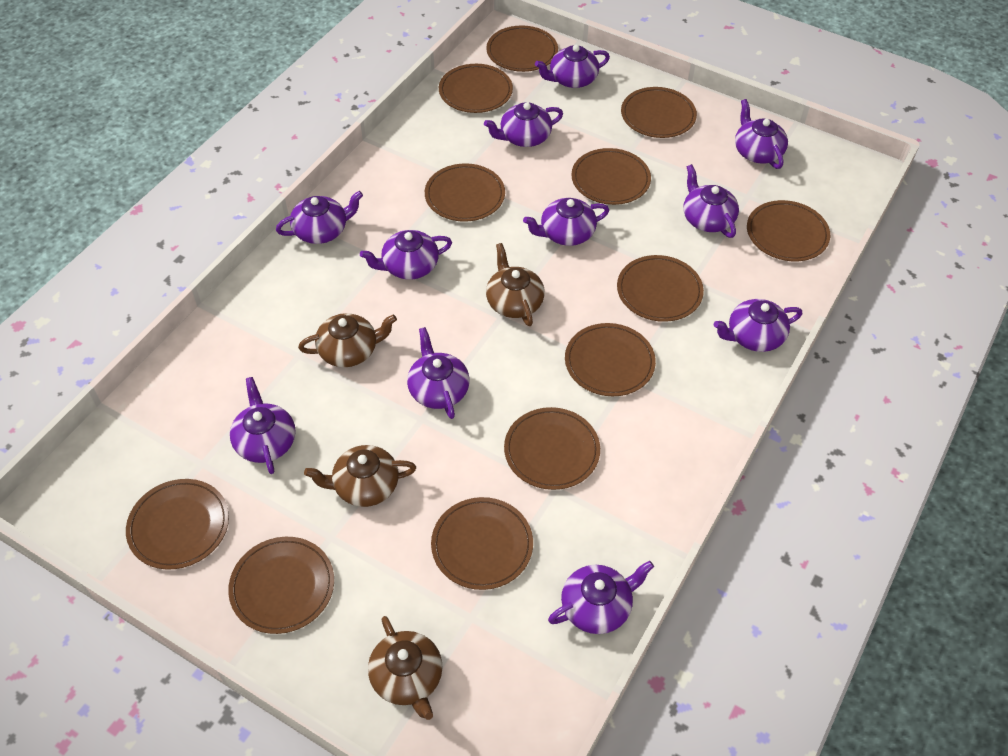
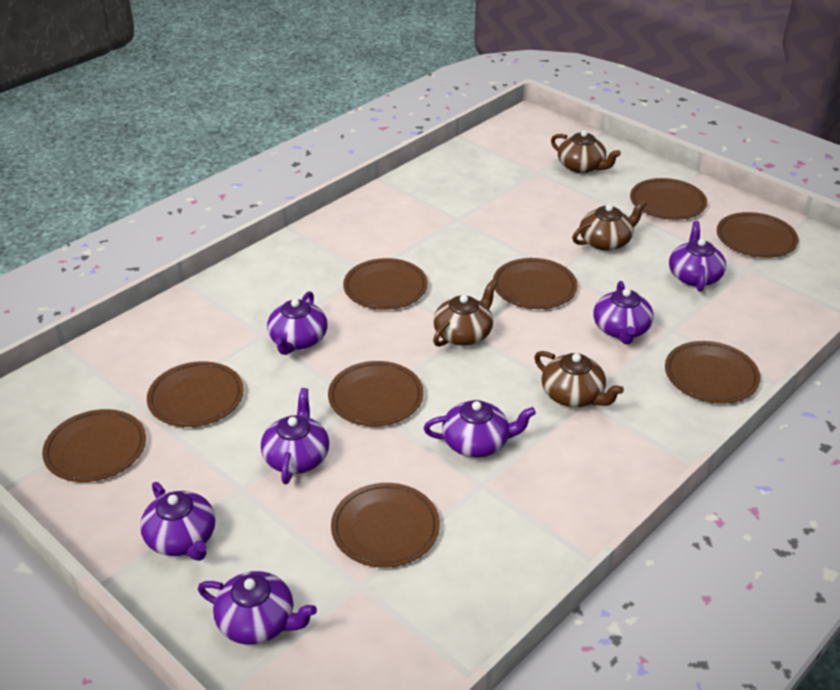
brown plate: [126,479,229,570] [228,537,334,634] [425,163,505,222] [431,497,533,590] [439,64,513,113] [486,25,558,72] [504,407,600,490] [565,323,656,396] [571,148,651,205] [617,255,704,322] [621,87,697,138] [747,200,830,261] = 12 -> [42,409,146,482] [147,361,244,427] [328,361,423,426] [331,483,440,567] [343,258,428,310] [493,258,577,309] [630,178,707,220] [665,341,760,404] [717,212,799,258] = 9
purple teapot: [230,377,296,474] [276,191,363,244] [360,230,452,279] [407,327,470,419] [484,102,563,147] [523,198,609,246] [535,45,610,88] [548,561,654,634] [683,164,739,238] [714,299,802,352] [735,99,788,169] = 11 -> [140,482,215,561] [198,571,317,645] [261,388,329,484] [267,291,327,355] [424,400,536,458] [593,281,654,344] [669,221,726,292] = 7

